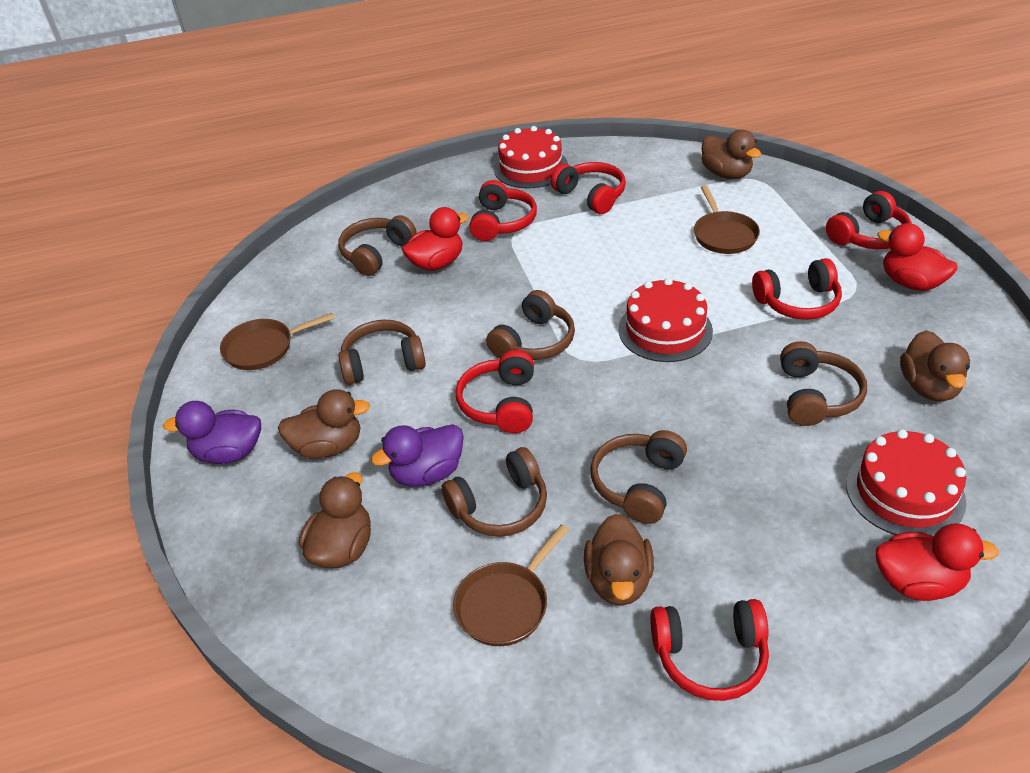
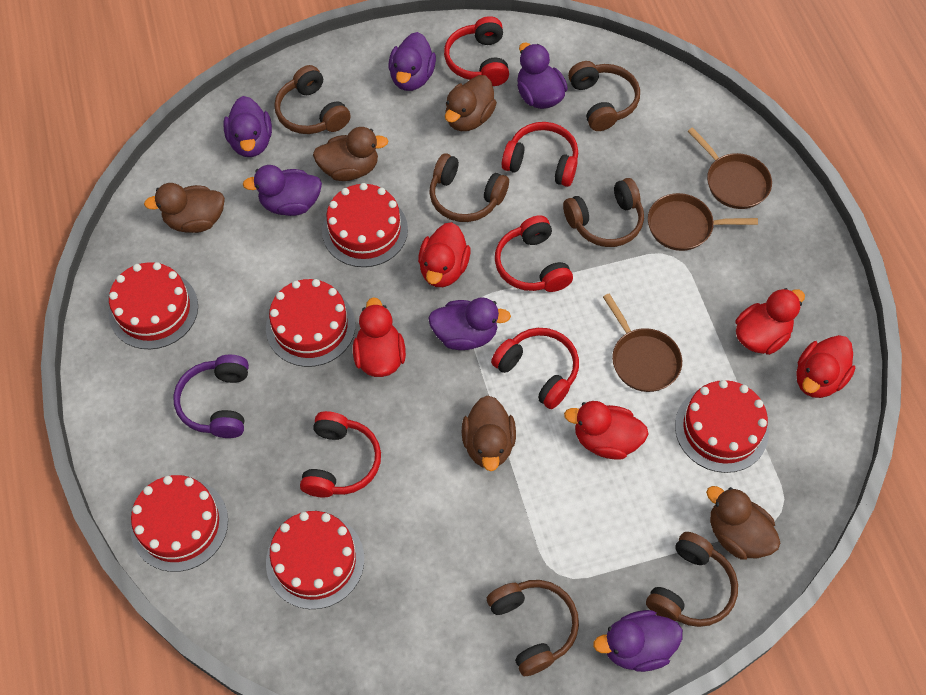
purple duck: [163,401,261,464] [371,424,464,487] = 2 -> [224,96,272,157] [243,165,322,216] [388,32,436,91] [428,297,511,350] [517,43,568,109] [593,610,683,672] = 6
purple headphones: none = 0 -> [173,355,249,438] = 1
red cake: [494,126,568,188] [618,278,713,362] [846,429,967,537] = 3 -> [109,262,198,349] [130,475,228,572] [266,279,355,367] [266,511,364,609] [322,183,408,267] [675,380,769,473] = 6
red duck: [402,207,469,271] [876,523,999,601] [877,223,957,291] = 3 -> [353,297,406,377] [418,222,471,287] [564,401,649,460] [735,288,805,355] [796,335,855,398] = 5
red headphones: [456,350,534,433] [469,180,537,241] [551,162,626,214] [650,599,769,701] [752,258,842,320] [826,191,912,249] = 6 -> [300,411,381,497] [444,16,509,86] [491,328,579,409] [495,215,573,292] [502,122,578,187] = 5

